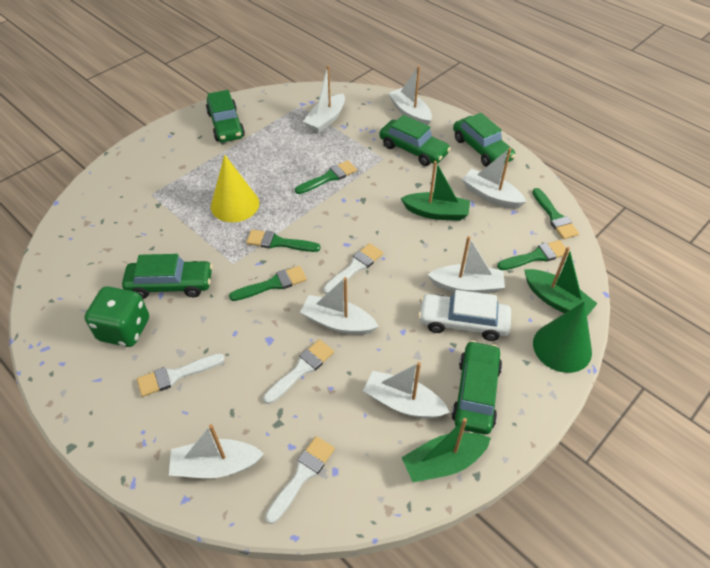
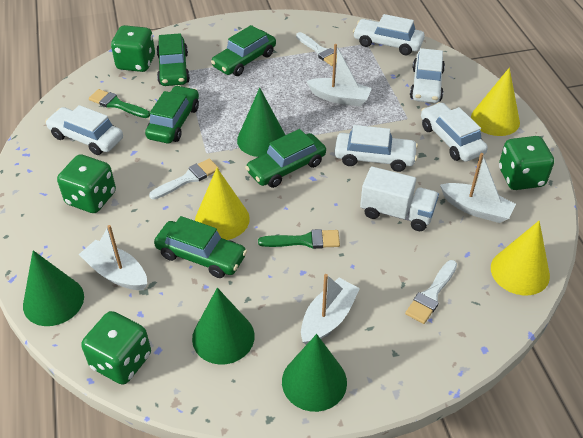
green boat: [401,161,470,221] [402,418,491,482] [524,247,598,316] = 3 -> none = 0
green brush: [229,266,307,301] [246,229,320,252] [295,160,357,194] [497,240,569,270] [532,188,579,239] = 5 -> [89,89,150,118] [258,229,340,249] = 2
green cone: [533,301,592,373] = 1 -> [23,250,84,326] [192,288,255,364] [237,88,285,157] [282,334,347,412] = 4
green dice: [84,286,149,347] = 1 -> [57,154,116,213] [81,311,151,385] [111,25,155,72] [499,136,554,190] = 4
white boat: [169,424,264,478] [300,277,379,335] [303,65,345,133] [363,362,450,419] [388,66,432,125] [428,236,505,294] [462,148,526,209] = 7 -> [79,225,147,290] [301,274,360,345] [306,44,372,106] [440,153,516,223] = 4
white brush: [137,353,225,397] [263,339,334,404] [265,436,335,524] [323,243,383,294] = 4 -> [149,158,219,199] [296,32,337,66] [405,260,457,324] = 3
white car: [418,290,511,341] = 1 -> [45,105,123,155] [334,125,418,172] [353,14,425,55] [410,48,445,103] [421,102,488,162] = 5
white truck: none = 0 -> [360,166,439,231] = 1
yellow cone: [211,155,259,222] = 1 -> [195,168,250,240] [471,68,520,136] [491,221,550,295] = 3

